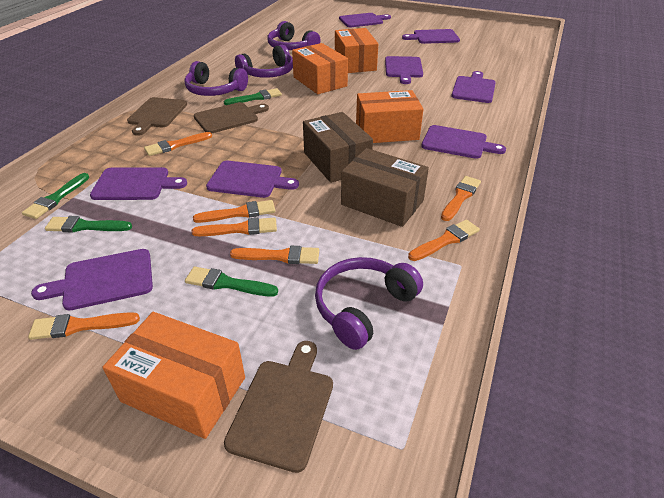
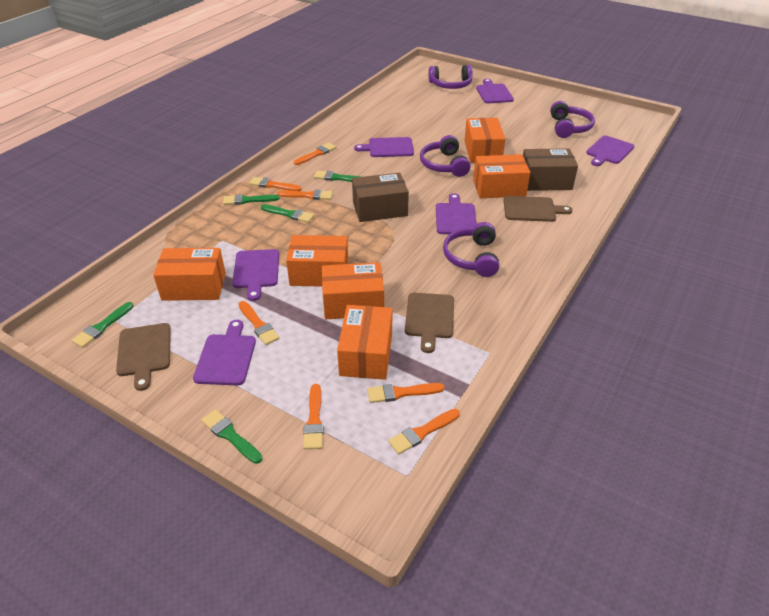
green brush: [22,173,89,219] [45,216,132,232] [185,267,278,296] [223,88,282,105] = 4 -> [72,302,134,348] [201,409,262,464] [223,194,279,205] [261,204,314,223] [314,171,361,182] = 5
orange box: [102,312,245,439] [292,43,348,94] [335,28,378,73] [356,90,424,143] = 4 -> [153,248,226,301] [286,235,349,287] [322,262,384,319] [337,305,393,380] [465,118,505,163] [473,154,531,198] = 6
purple cutting board: [31,249,153,310] [90,167,187,200] [206,161,299,198] [339,13,391,27] [385,56,423,84] [402,29,460,44] [421,125,506,159] [451,71,496,103] = 8 -> [193,320,256,386] [232,249,279,301] [354,137,414,157] [436,193,477,234] [476,79,514,104] [586,136,634,166] = 6

